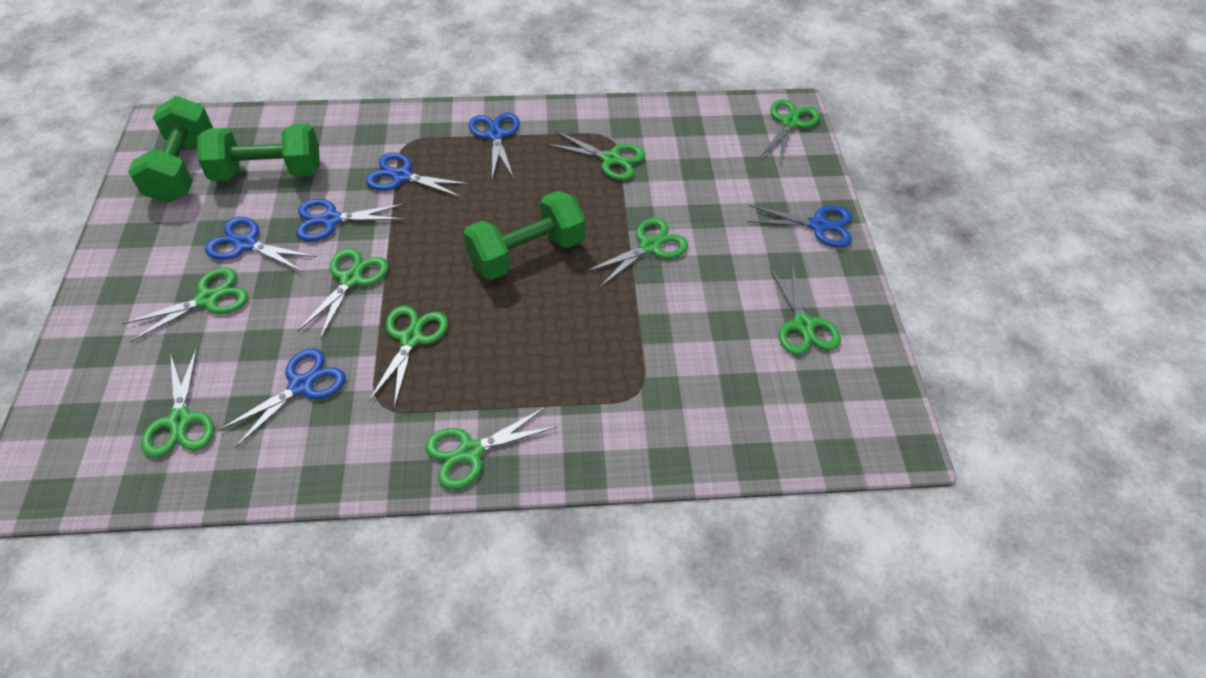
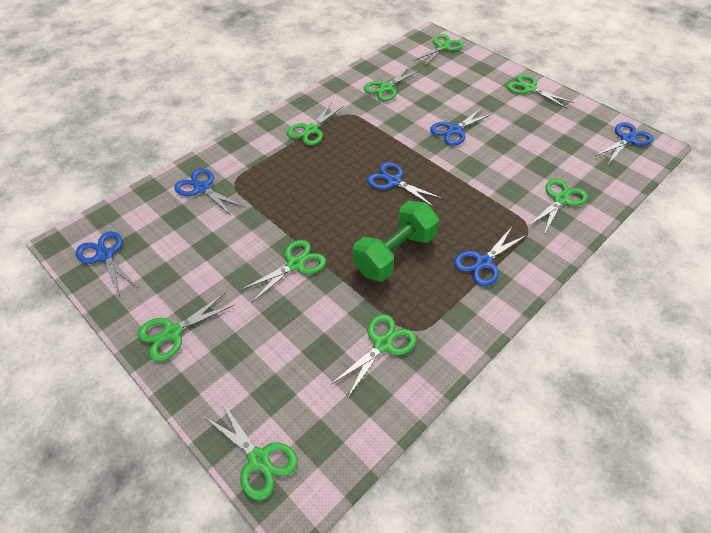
green dumbbell: [128,96,213,203] [197,124,320,181] [463,191,585,280] = 3 -> [353,201,439,282] = 1

